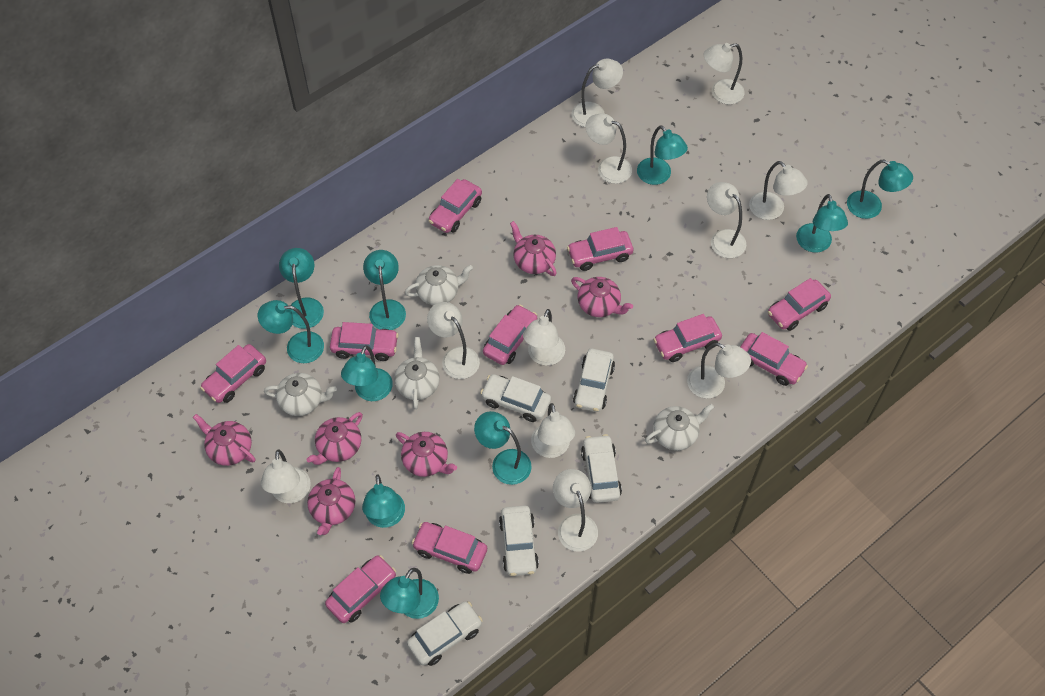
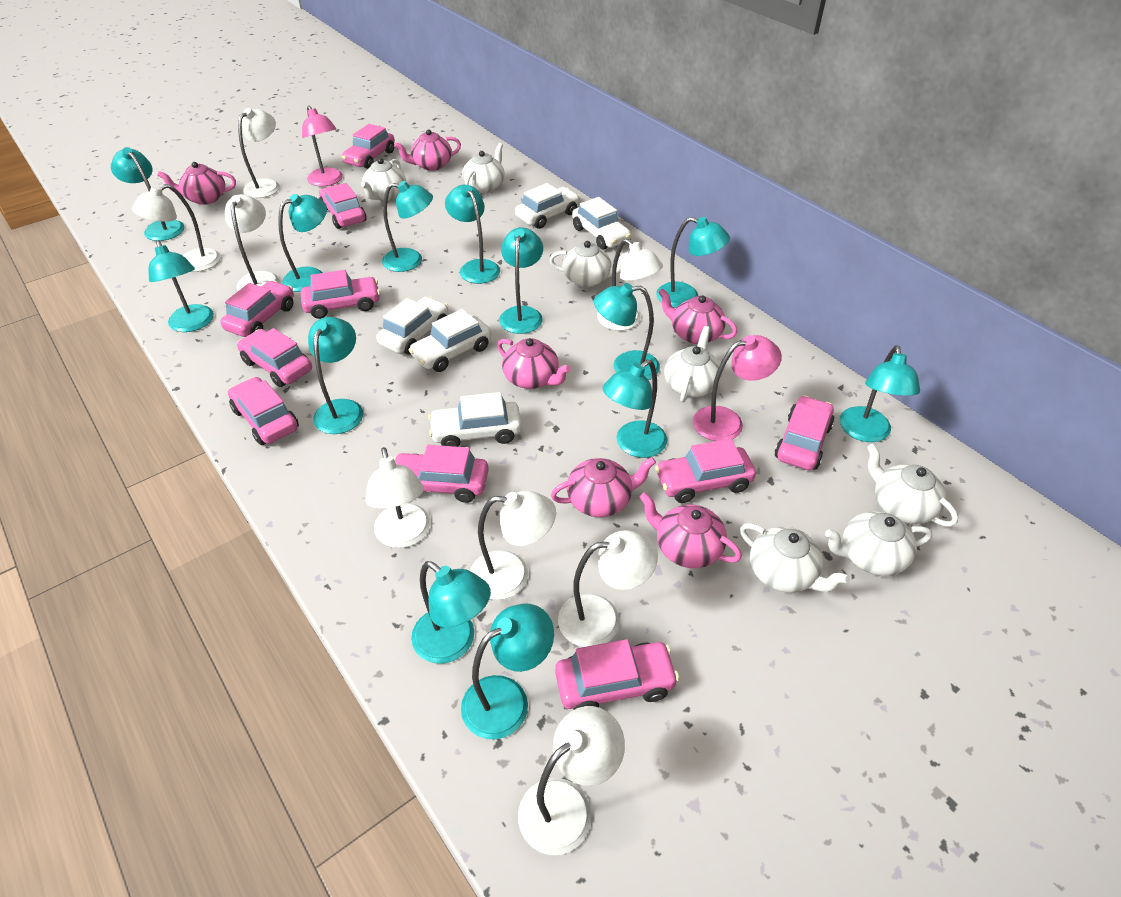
pink lamp: none = 0 -> [302,106,343,186] [693,335,782,441] = 2
turquoise lamp: [258,300,324,363] [279,248,324,329] [341,345,393,401] [362,474,405,528] [363,250,406,330] [380,568,439,619] [474,411,532,485] [637,125,688,185] [796,194,848,252] [847,160,913,219] = 10 -> [111,147,184,241] [149,241,214,332] [278,194,327,292] [308,317,363,434] [382,181,433,272] [411,561,491,664] [445,185,500,284] [461,603,554,739] [499,227,543,334] [594,283,660,380] [603,360,667,458] [656,217,730,308] [840,345,920,442] = 13
white lamp: [261,450,311,503] [427,302,480,379] [523,309,565,366] [531,403,575,458] [553,469,598,552] [572,59,623,127] [586,113,632,184] [687,342,751,399] [703,43,745,105] [707,182,746,258] [749,161,808,220] = 11 -> [132,184,220,272] [225,194,279,291] [238,108,280,198] [365,447,431,548] [470,491,556,600] [518,706,625,855] [558,530,658,647] [597,239,663,331] = 8
white teapot: [264,373,337,416] [394,337,440,409] [405,265,473,305] [645,404,714,451] = 4 -> [361,158,406,201] [462,143,505,193] [549,241,629,287] [664,326,722,403] [740,523,850,593] [825,511,932,576] [867,444,958,527] = 7

